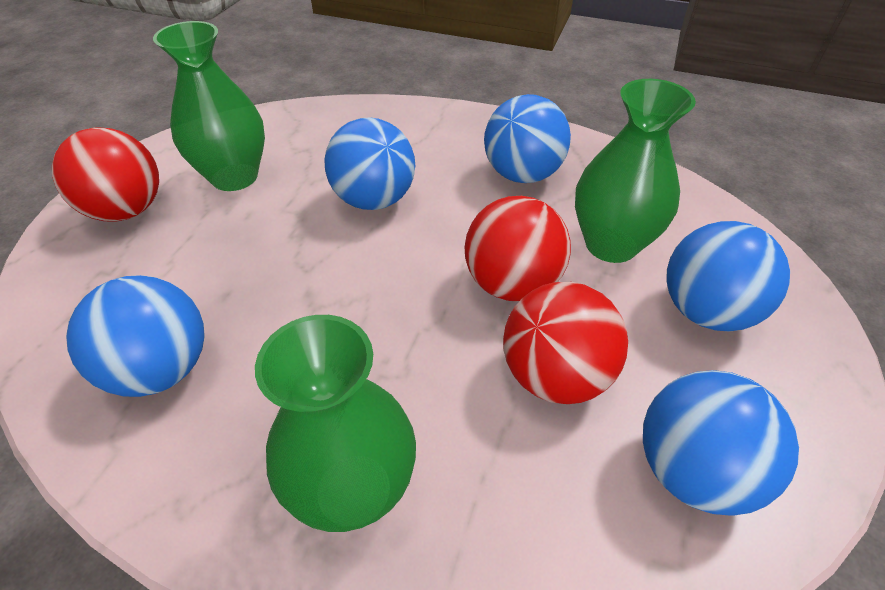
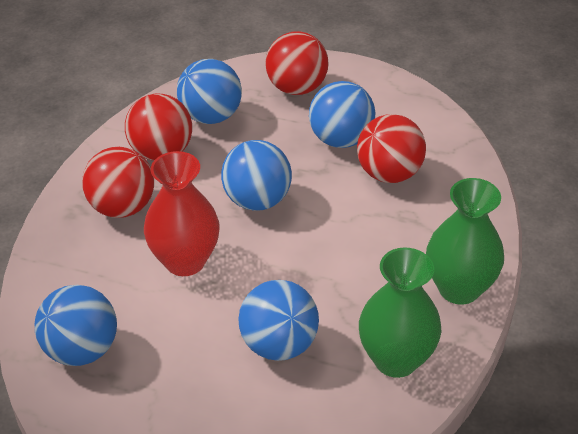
green vase: [153,21,265,191] [255,315,416,532] [575,79,696,263] = 3 -> [359,247,441,378] [426,178,504,305] = 2
red ball: [52,127,159,222] [464,196,571,301] [503,282,628,404] = 3 -> [82,147,154,218] [125,94,192,161] [265,31,329,95] [357,114,426,183] = 4
red vase: none = 0 -> [144,151,220,276] = 1

